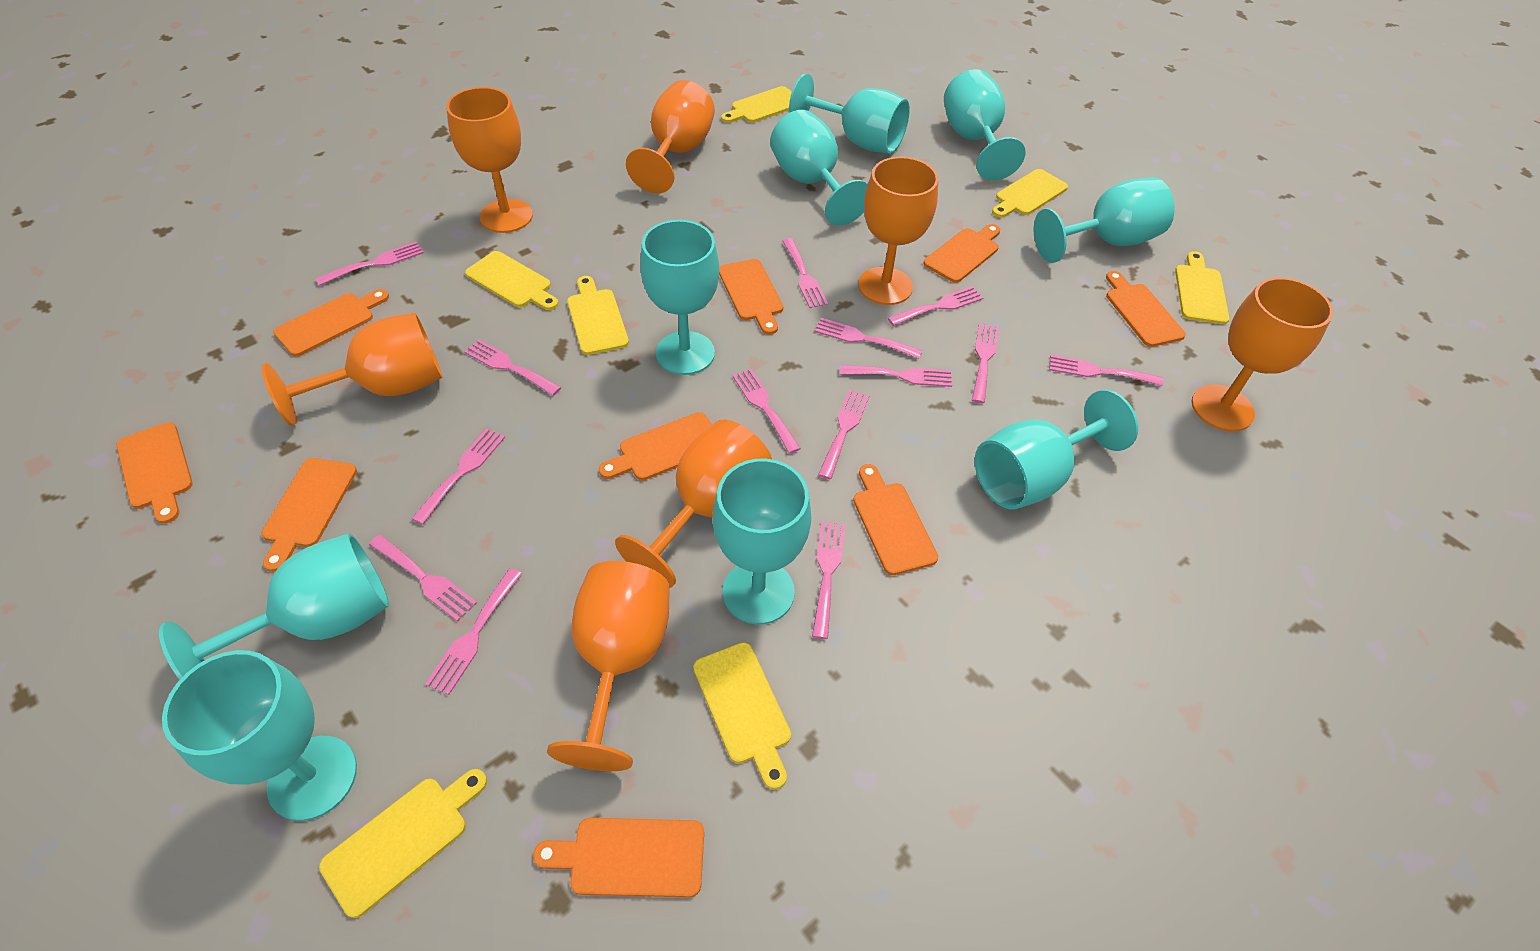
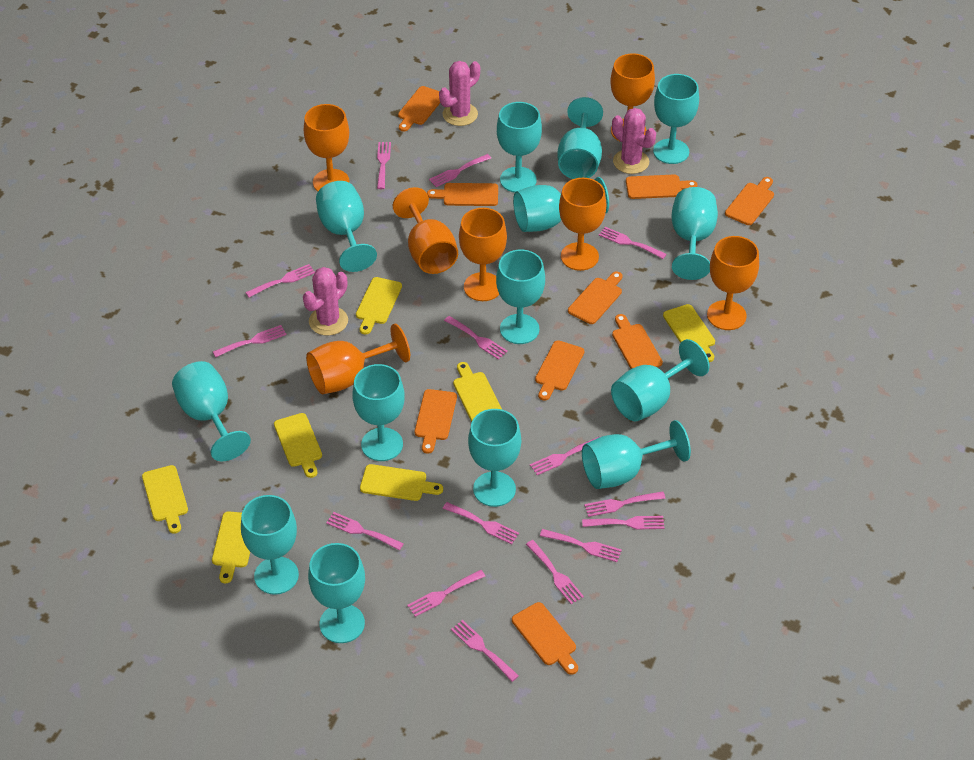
pink cactus: none = 0 -> [303,267,348,336] [439,61,480,126] [612,108,656,174] = 3
pink fork: [315,242,423,286] [369,535,477,621] [411,428,505,524] [425,568,522,695] [464,340,561,396] [732,369,801,454] [782,238,828,308] [812,521,845,639] [814,318,922,359] [818,389,870,479] [840,365,952,387] [888,286,983,326] [972,323,999,403] [1049,355,1164,386] = 14 -> [213,325,287,358] [245,264,315,297] [326,512,404,550] [377,142,391,189] [407,570,485,617] [429,154,491,187] [443,502,519,544] [444,316,508,360] [451,620,519,682] [526,540,584,604] [530,437,599,475] [540,529,622,562] [582,516,664,530] [584,491,665,517] [599,227,667,259] = 15
turquoise goblet: [159,533,389,680] [162,650,357,821] [640,220,719,375] [713,459,811,624] [770,110,868,226] [789,74,910,154] [944,69,1026,181] [975,390,1138,510] [1034,177,1175,263] = 9 -> [172,361,251,461] [241,495,299,595] [308,543,365,643] [316,181,377,272] [352,364,405,461] [468,409,521,507] [496,250,545,344] [497,102,542,192] [513,177,609,232] [557,97,603,179] [582,420,691,489] [611,339,709,421] [653,74,699,164] [672,187,718,280] = 14

